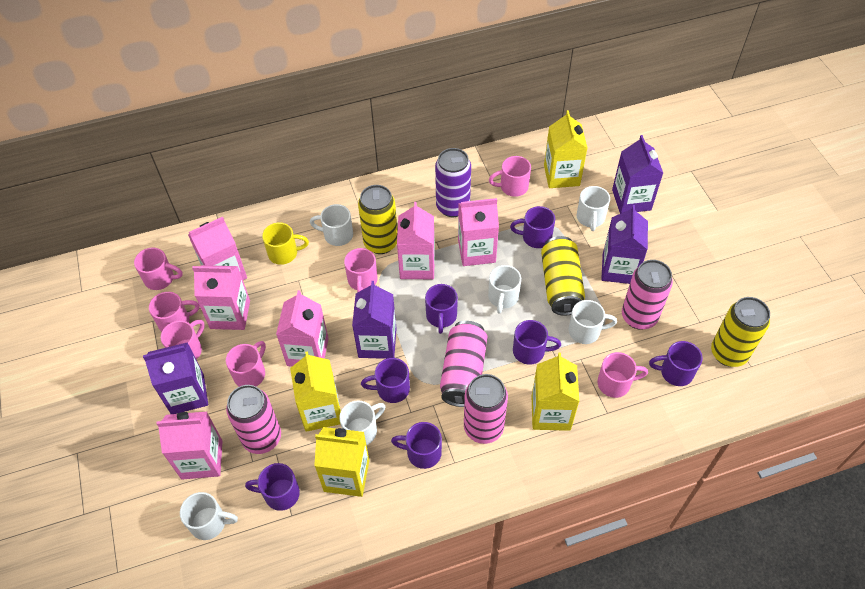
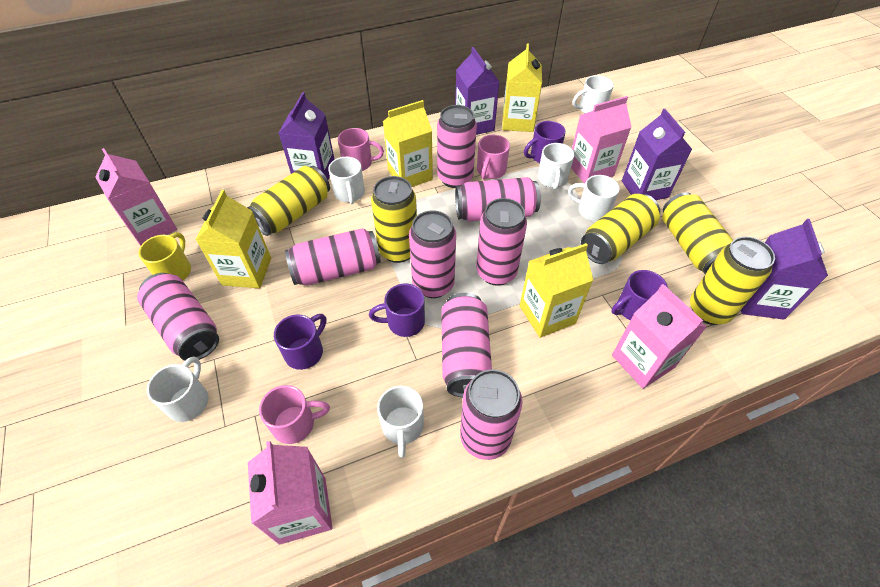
pink can: [226,385,281,454] [440,321,488,407] [464,374,508,444] [622,260,673,330] = 4 -> [137,273,219,361] [285,228,381,286] [409,210,456,298] [437,105,477,188] [441,293,492,397] [455,177,541,222] [460,370,523,460] [476,198,527,286] = 8
pink carton: [156,412,222,480] [188,217,247,280] [192,265,250,330] [276,290,329,367] [397,202,435,279] [458,198,499,266] = 6 -> [95,148,177,246] [248,441,333,545] [571,96,631,183] [612,284,706,389] = 4
pink mug: [134,248,183,290] [149,292,200,332] [161,320,205,360] [226,341,266,387] [344,248,378,293] [489,156,531,197] [597,352,648,398] = 7 -> [259,385,330,444] [338,128,384,171] [477,135,510,180] = 3
purple can: [435,148,471,217] = 1 -> none = 0
purple mug: [245,463,300,511] [361,358,410,403] [391,422,442,469] [425,284,458,334] [510,206,555,248] [513,320,561,365] [649,341,703,386] = 7 -> [274,314,326,370] [369,284,425,337] [524,121,566,163] [612,270,668,320] = 4
yellow can: [358,185,398,254] [541,236,585,316] [711,297,770,367] = 3 -> [247,166,330,236] [371,176,417,263] [581,194,660,264] [662,192,733,274] [690,236,775,325] = 5

